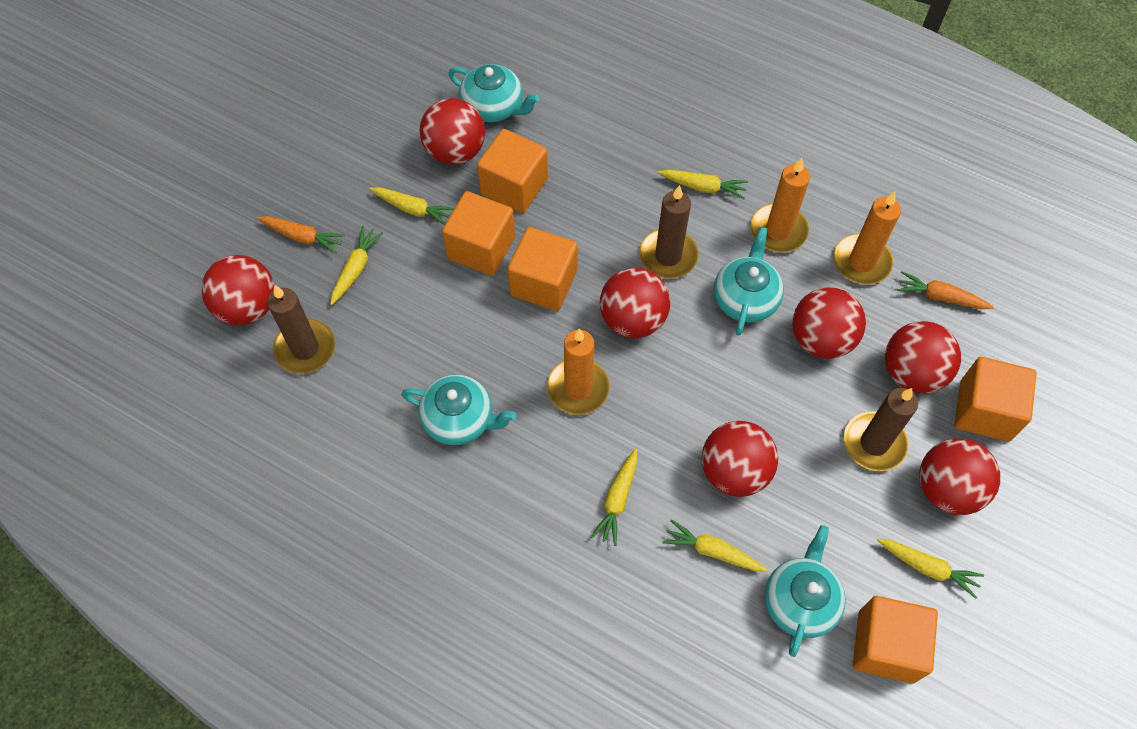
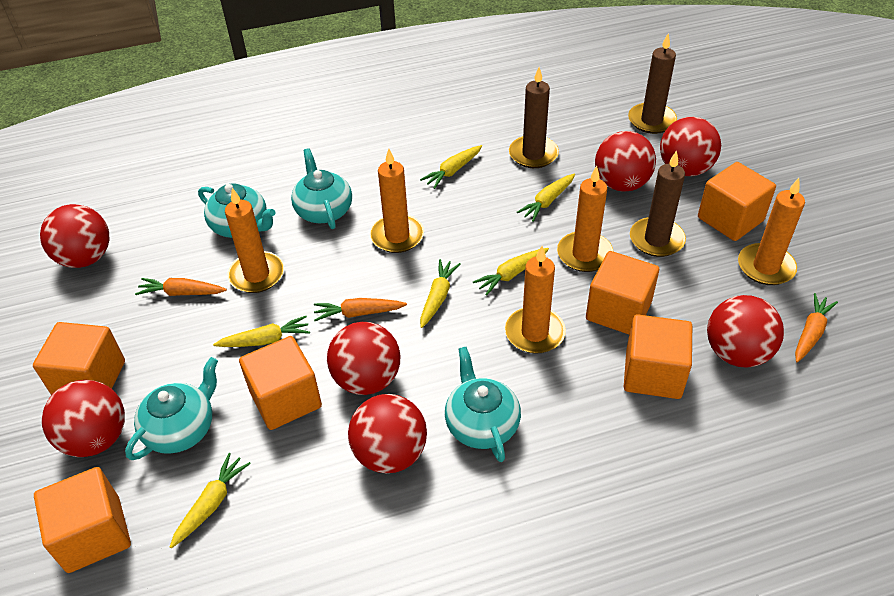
orange candle: [547,328,610,415] [750,158,810,252] [834,192,901,285] = 3 -> [225,188,284,293] [370,149,424,253] [505,246,566,354] [557,166,614,272] [738,178,805,285] = 5
orange carrot: [257,216,345,254] [897,271,994,309] = 2 -> [135,278,227,296] [314,298,407,321] [795,293,838,363] = 3
orange cube: [442,191,515,276] [477,129,548,213] [507,227,578,311] [853,596,938,684] [954,357,1037,442] = 5 -> [33,322,125,395] [34,467,131,573] [239,336,322,430] [586,251,659,335] [624,314,692,399] [698,162,776,241] = 6

